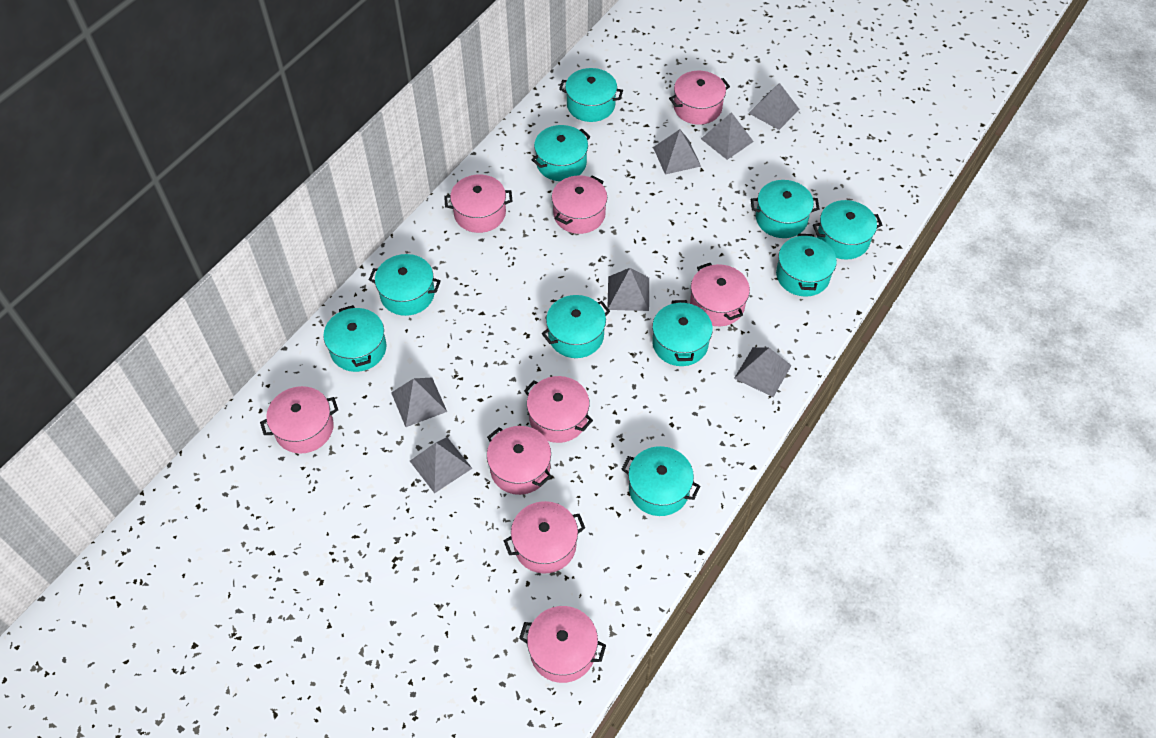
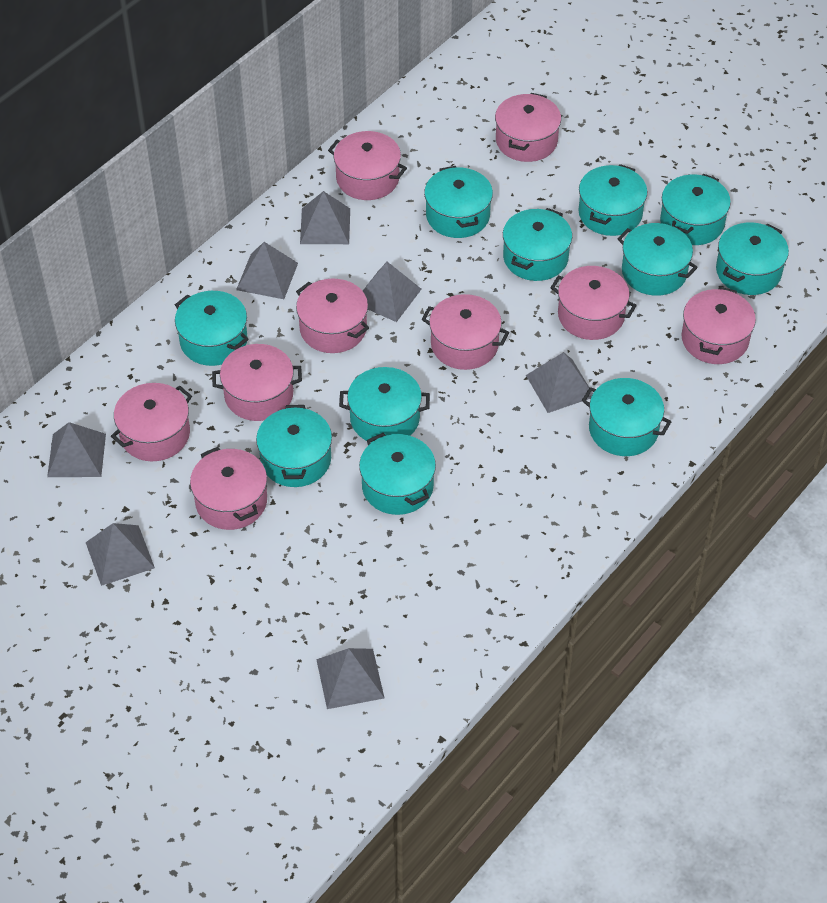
turquoise pot: [323,305,386,372] [369,254,441,316] [532,125,591,181] [542,295,610,358] [559,68,623,122] [622,446,700,516] [652,300,713,366] [751,180,819,238] [776,234,837,297] [813,200,882,260] = 10 -> [175,291,249,366] [256,405,332,487] [339,367,430,443] [359,433,436,515] [424,166,493,238] [503,208,572,281] [578,164,647,236] [582,378,671,456] [617,223,698,296] [660,174,731,245] [716,222,789,295] = 11

